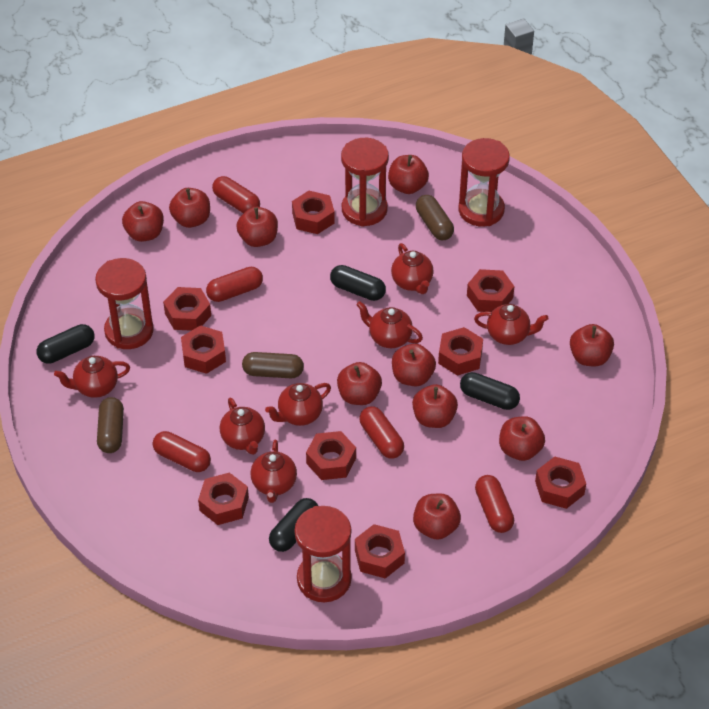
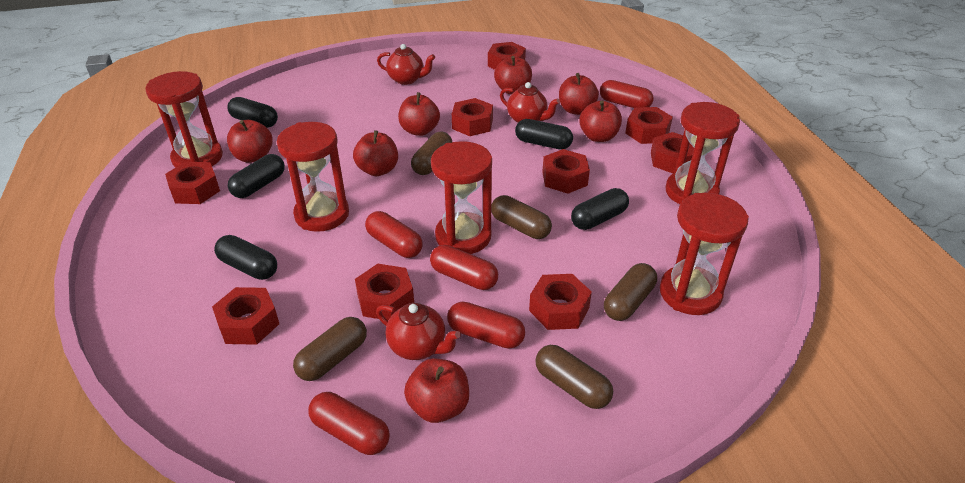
black capsule: [37,324,94,364] [269,498,318,552] [330,265,386,301] [460,372,520,410] = 4 -> [214,235,277,280] [227,97,278,128] [228,154,285,198] [515,119,573,150] [571,188,629,230] = 5
brown capsule: [97,397,124,453] [242,352,304,378] [416,195,454,240] = 3 -> [293,317,367,381] [411,132,452,175] [491,195,552,239] [535,345,613,409] [604,263,657,321] = 5
red apple: [122,201,164,242] [169,188,210,228] [236,207,278,247] [337,362,382,405] [388,155,429,194] [392,344,436,386] [412,384,458,428] [413,493,461,540] [499,416,545,461] [570,324,614,366] = 10 -> [227,120,273,163] [353,130,398,176] [398,92,440,136] [404,358,469,423] [494,56,532,95] [559,73,599,115] [579,101,622,142] = 7
red hourglass: [95,258,154,349] [295,506,352,602] [341,138,389,227] [459,138,510,227] = 4 -> [145,71,223,168] [277,122,349,232] [431,141,492,254] [660,193,749,315] [666,102,740,204] = 5
red teapot: [54,356,130,398] [220,398,265,455] [251,440,297,503] [265,383,331,426] [356,301,423,348] [391,243,434,294] [474,304,549,345] = 7 -> [376,303,461,360] [377,44,435,85] [500,82,560,123] = 3

